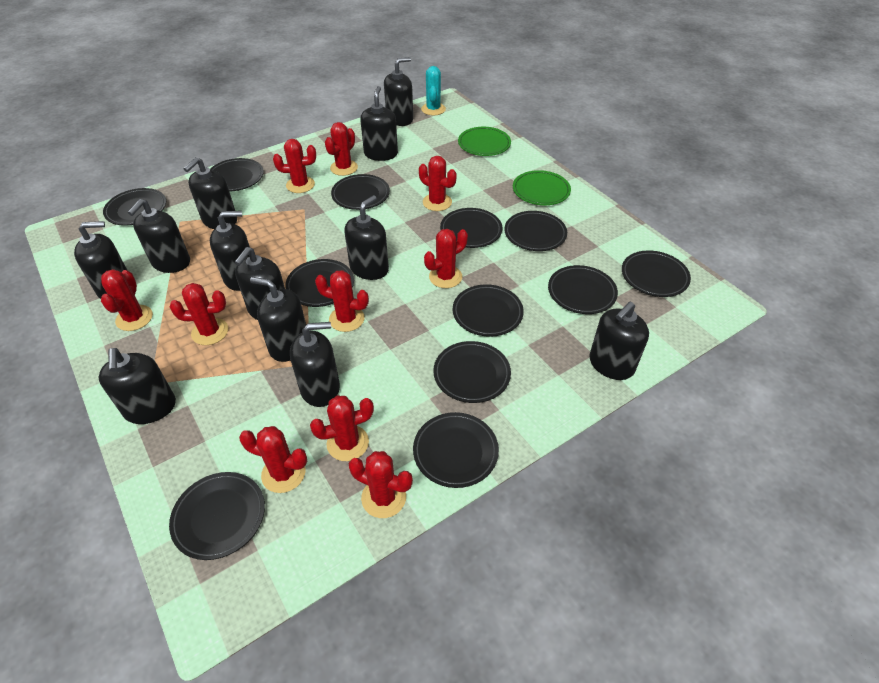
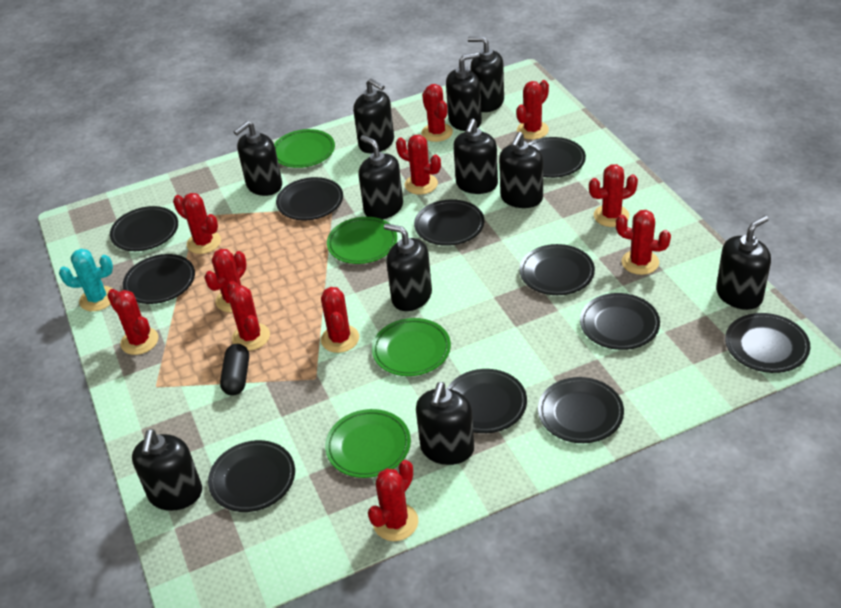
black capsule: none = 0 -> [220,344,249,396] = 1
black plate: [103,188,166,226] [169,472,265,560] [210,158,264,192] [285,259,354,307] [331,174,390,210] [413,412,499,488] [433,341,511,403] [440,208,502,248] [453,284,524,337] [504,211,567,251] [548,265,618,314] [622,250,691,297] = 12 -> [110,206,178,251] [123,254,195,304] [208,440,295,512] [276,177,343,220] [414,199,485,246] [447,369,527,433] [519,244,595,295] [528,137,586,178] [538,377,624,443] [580,293,660,350] [725,313,810,373] = 11
black soap dispenser: [74,221,128,299] [99,348,176,424] [128,199,190,273] [184,157,237,229] [210,211,250,291] [235,247,285,320] [250,277,306,362] [290,322,340,407] [344,195,389,280] [360,86,398,161] [384,57,413,126] [589,302,649,380] = 12 -> [132,429,202,511] [234,121,282,196] [353,78,394,153] [358,135,403,219] [384,223,432,311] [416,382,474,465] [446,52,482,131] [453,119,498,194] [468,37,504,112] [499,132,543,208] [716,216,771,310] = 11
green plate: [458,127,511,156] [513,170,571,205] = 2 -> [274,129,335,168] [325,409,411,478] [327,217,397,264] [372,318,451,376] = 4
red cactus: [101,269,153,331] [170,283,228,345] [239,426,307,493] [273,139,316,193] [310,395,374,461] [315,270,369,332] [325,122,358,176] [349,451,413,518] [419,156,457,211] [424,229,468,288] = 10 -> [107,289,158,355] [173,193,221,254] [205,249,252,312] [227,281,270,351] [321,287,359,353] [368,460,418,541] [396,135,441,195] [421,84,453,142] [516,80,549,139] [589,164,638,227] [616,210,671,275] = 11

